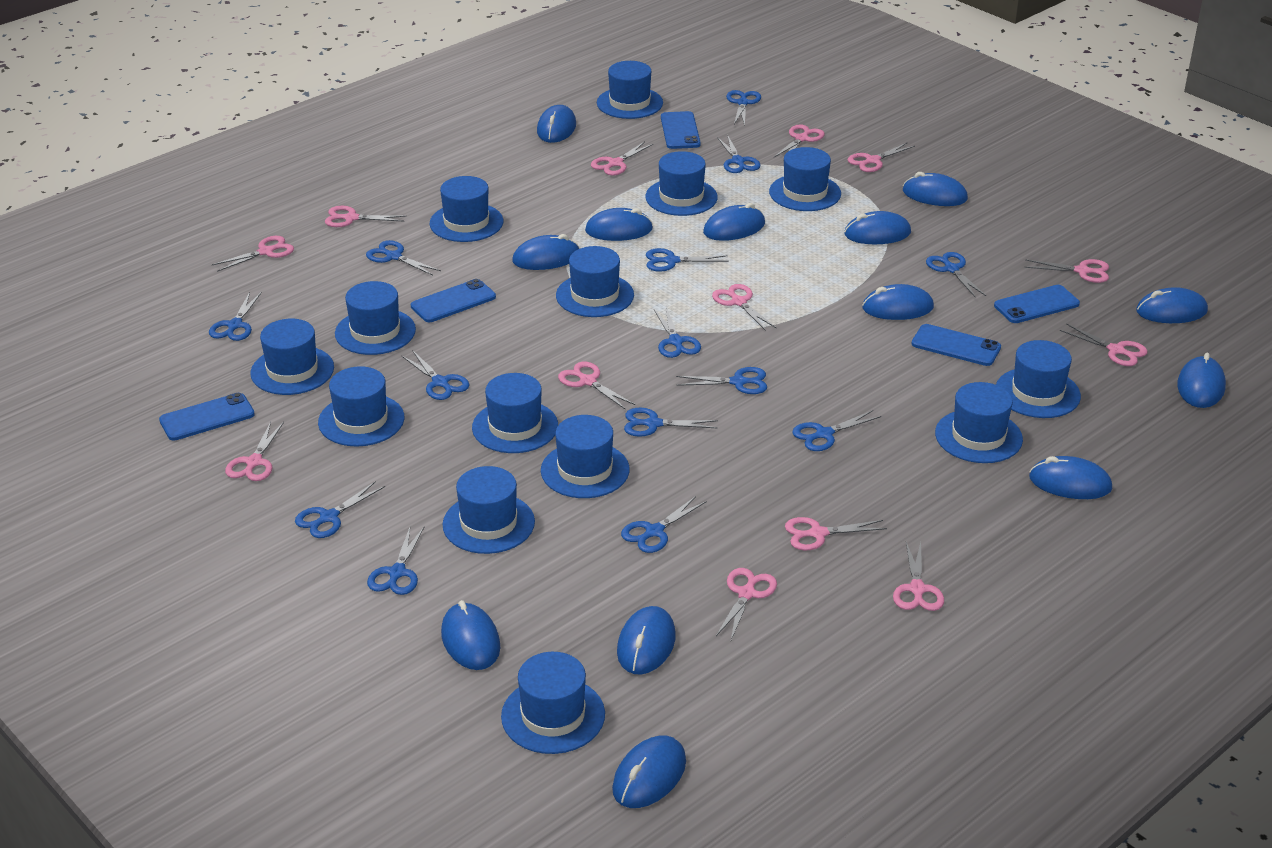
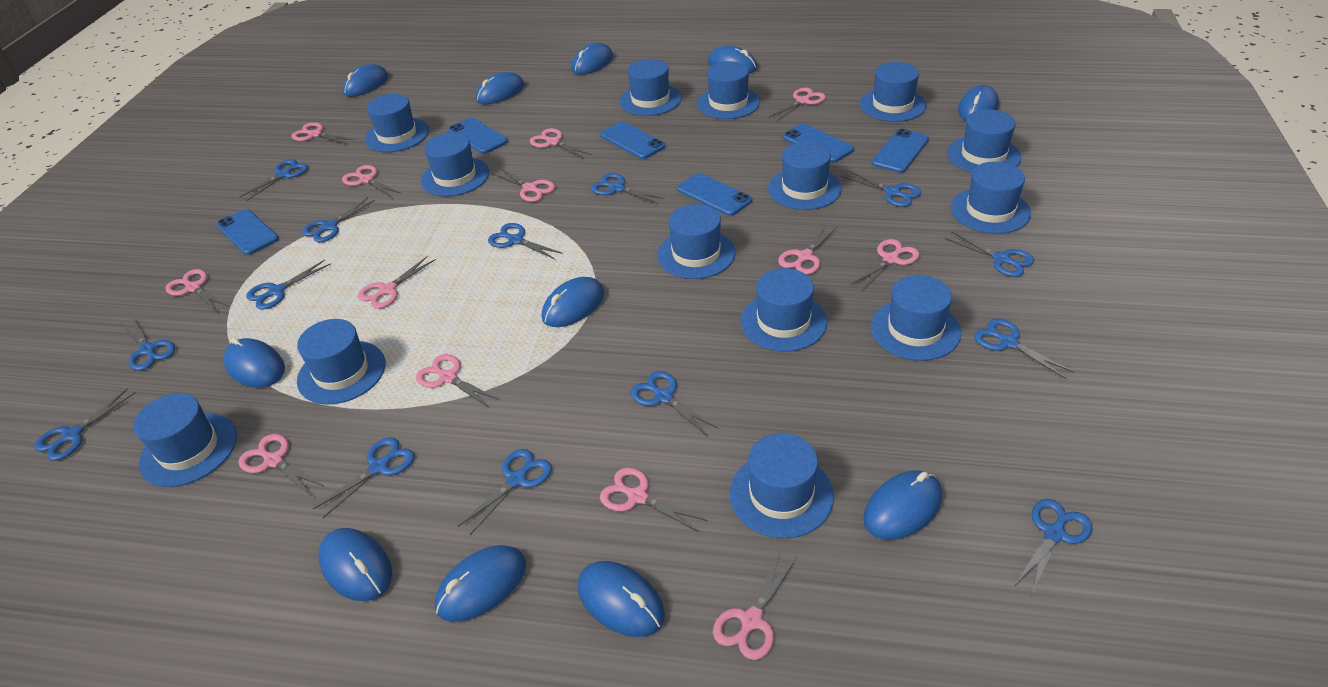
blue mouse: [441,600,500,670] [512,234,580,270] [537,105,576,143] [585,208,653,241] [612,736,686,808] [617,606,676,674] [703,203,765,241] [844,211,911,244] [862,284,934,320] [903,172,968,206] [1029,456,1112,499] [1136,287,1208,323] [1177,353,1226,408] = 13 -> [223,337,285,388] [318,528,392,601] [342,64,388,97] [435,545,526,622] [476,72,524,104] [542,277,604,327] [572,43,613,74] [578,561,665,637] [708,46,757,73] [863,470,942,540] [958,85,999,121] = 11
blue phone: [159,393,255,441] [411,279,496,322] [661,111,701,149] [912,324,1001,366] [994,285,1080,323] = 5 -> [216,209,279,255] [448,118,508,154] [600,122,665,159] [677,173,752,216] [782,123,854,163] [872,129,929,173] = 6

